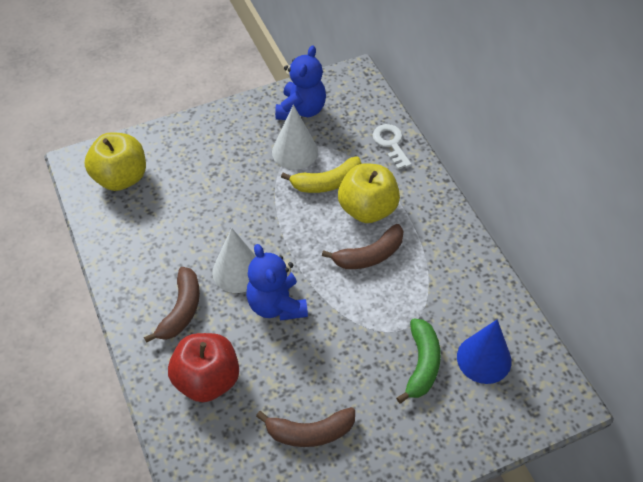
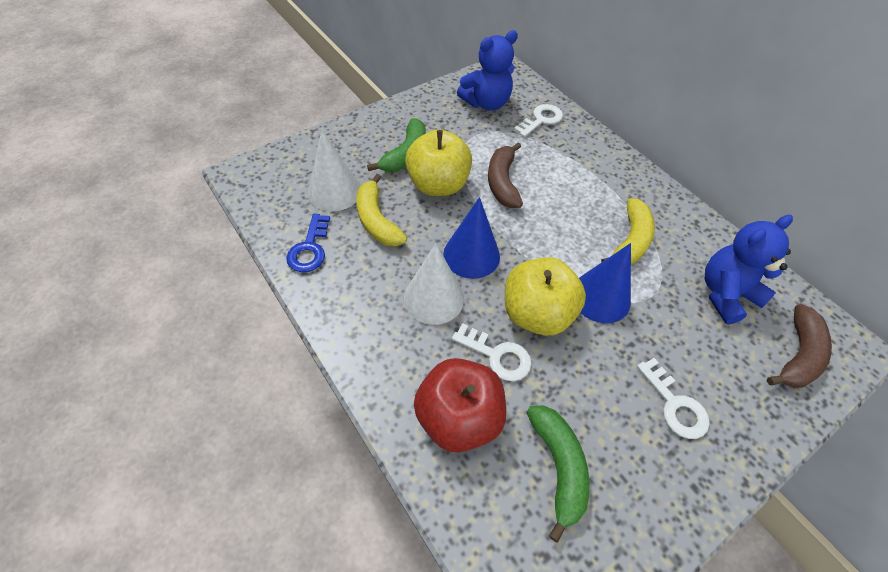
blue cone: [457,319,511,384] = 1 -> [443,197,500,279] [579,243,631,323] = 2
blue key: none = 0 -> [286,214,330,272] = 1
brown banana: [144,267,200,343] [256,407,355,447] [322,224,403,269] = 3 -> [488,142,523,208] [767,304,832,388] = 2
green banana: [396,318,441,403] = 1 -> [367,118,426,172] [526,405,590,543] = 2
white key: [373,124,412,169] = 1 -> [452,323,532,381] [514,104,563,137] [637,358,710,439] = 3
yellow banana: [281,156,361,193] = 1 -> [356,174,407,246] [601,198,655,265] = 2

